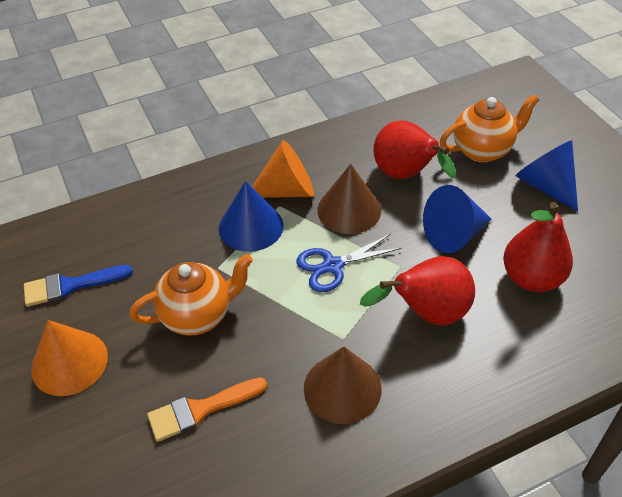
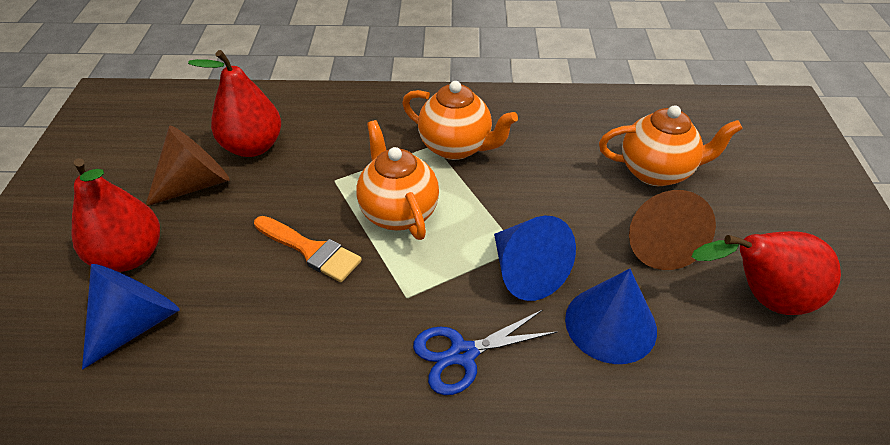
blue brush: [24,265,133,307] = 1 -> none = 0
orange cone: [31,320,108,396] [252,140,314,198] = 2 -> none = 0
orange teapot: [130,254,253,336] [440,95,539,162] = 2 -> [356,120,439,240] [402,81,518,160] [599,105,743,186] = 3

